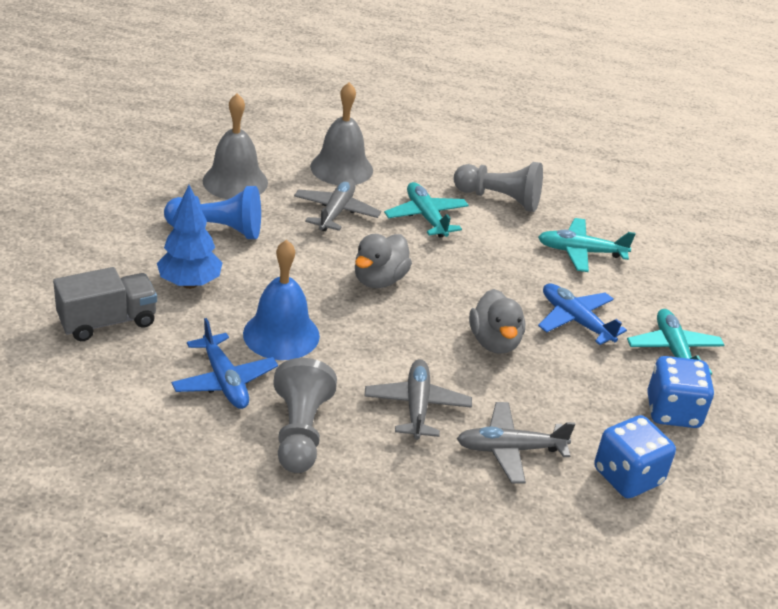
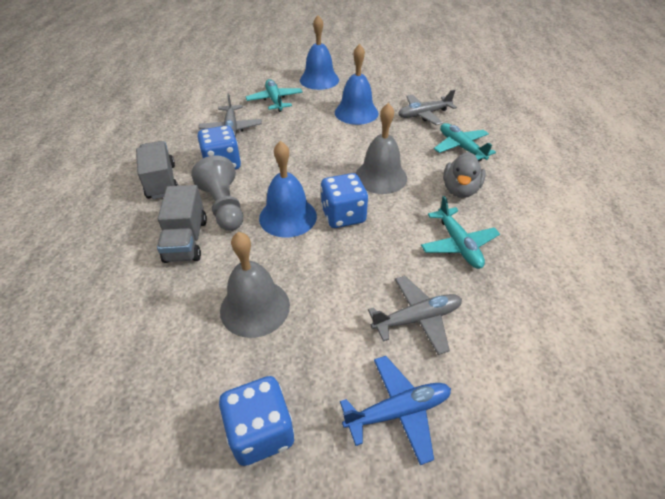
blue bell: [243,239,320,360] = 1 -> [259,141,317,238] [300,15,339,90] [335,44,378,125] = 3
blue dice: [594,415,676,498] [647,356,714,428] = 2 -> [197,125,241,170] [219,376,294,466] [320,173,368,228] = 3
blue pawn: [164,186,261,239] = 1 -> none = 0
blue plane: [171,318,278,409] [538,283,627,345] = 2 -> [340,356,451,465] = 1
blue tree: [157,185,223,289] = 1 -> none = 0
grey duck: [355,234,412,288] [469,289,525,354] = 2 -> [443,152,486,198] = 1
grey pawn: [273,358,337,473] [454,162,543,212] = 2 -> [191,155,243,231] = 1
grey truck: [53,267,157,341] = 1 -> [136,141,178,199] [157,185,207,263] = 2

